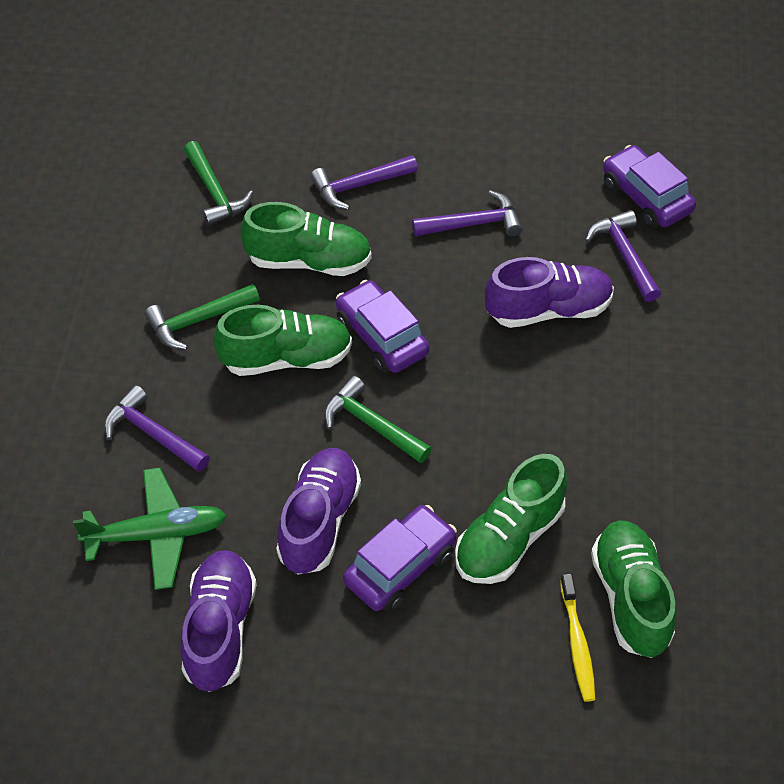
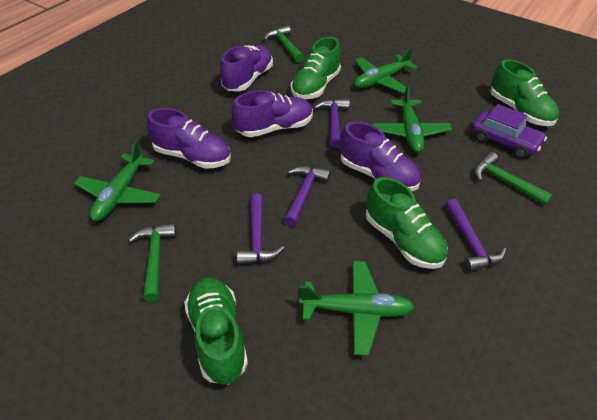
green plane: [73,467,227,590] = 1 -> [74,141,161,221] [299,261,415,356] [354,47,418,93] [372,85,452,153] = 4
purple car: [336,280,430,373] [343,505,457,612] [603,145,696,228] = 3 -> [472,104,547,159] = 1
purple shoe: [180,550,257,692] [276,448,361,575] [485,257,614,328] = 3 -> [147,108,231,169] [220,45,273,91] [232,90,313,137] [340,122,421,191] = 4
yellow toothbrush: [560,573,596,702] = 1 -> none = 0

